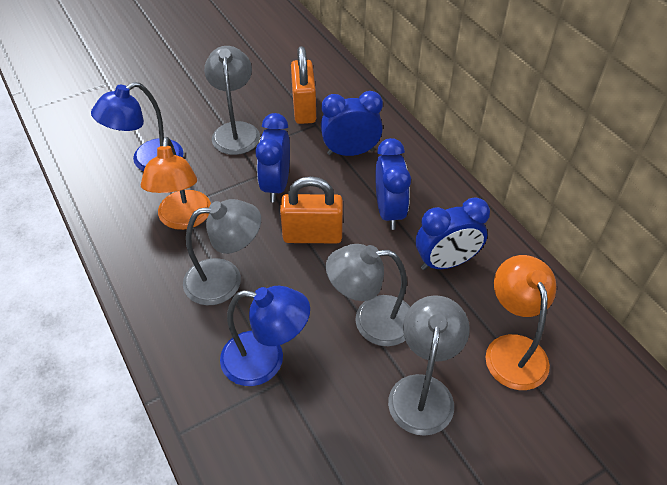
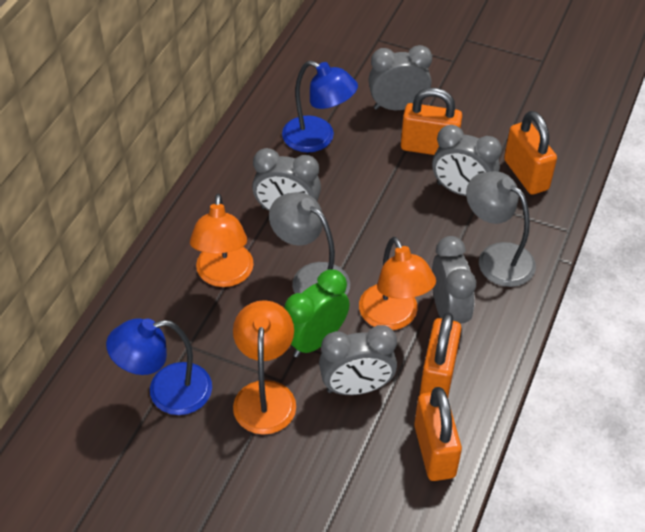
blue clock: [255,113,290,202] [321,91,383,156] [375,138,411,230] [416,197,490,270] = 4 -> none = 0
green clock: none = 0 -> [284,270,350,357] = 1
grey clock: none = 0 -> [252,148,321,211] [319,325,397,395] [368,45,432,110] [432,125,502,196] [432,236,476,324] = 5
grey lamp: [183,199,261,305] [204,46,260,155] [326,244,410,346] [388,295,470,436] = 4 -> [269,192,350,295] [466,171,536,287] = 2
orange lamp: [141,137,211,230] [485,255,556,390] = 2 -> [190,194,254,287] [233,300,296,435] [359,237,436,330] = 3
orange padlock: [280,176,343,243] [291,46,316,124] = 2 -> [401,88,462,155] [414,387,462,481] [420,312,461,397] [504,111,557,195] = 4

